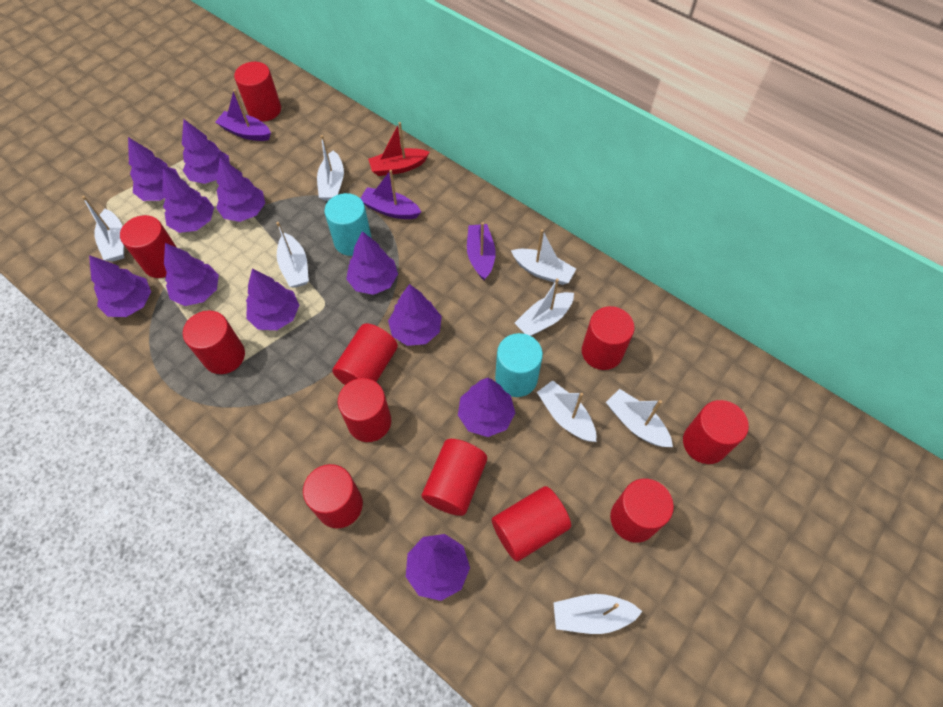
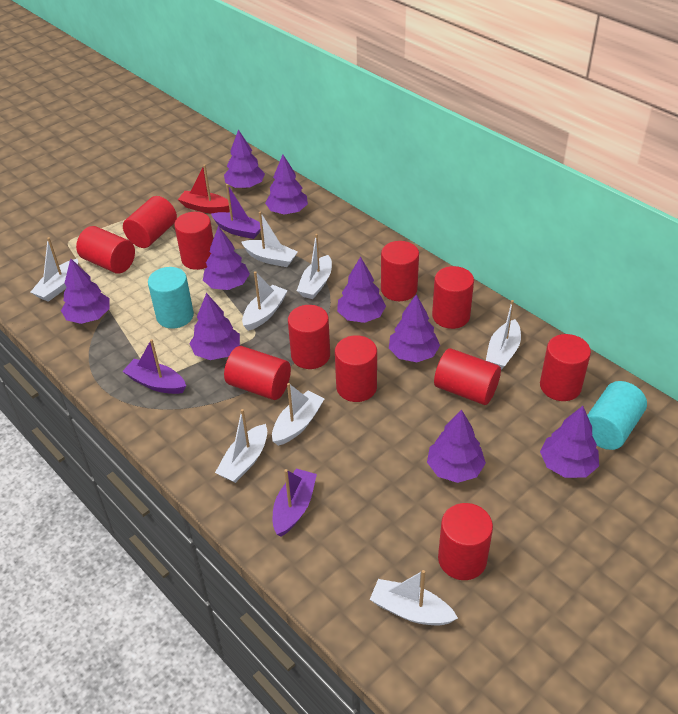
purple tree: [89,255,151,317] [128,137,180,201] [162,169,214,233] [164,243,219,306] [182,119,230,184] [216,158,265,222] [246,269,299,330] [346,231,398,295] [388,284,442,346] [406,534,470,601] [458,378,515,437] = 11 -> [61,258,109,324] [189,293,240,360] [203,226,250,290] [224,129,265,189] [265,155,308,215] [337,256,386,323] [389,294,440,362] [427,409,486,483] [540,406,599,478] = 9

